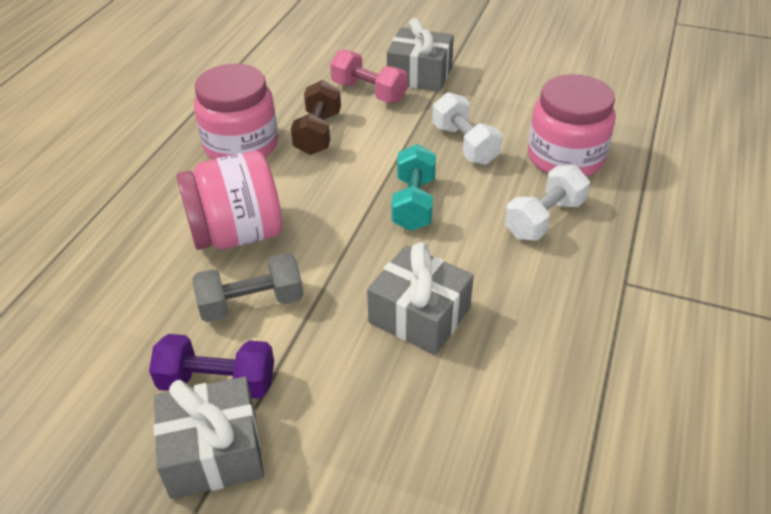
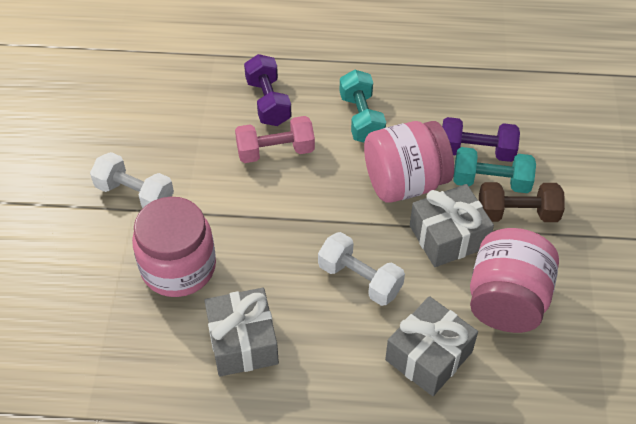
grey dumbbell: [192,253,304,322] = 1 -> none = 0
purple dumbbell: [149,334,274,399] = 1 -> [244,54,291,126] [442,117,520,162] = 2
turquoise dumbbell: [391,144,436,231] = 1 -> [340,70,386,142] [453,147,536,193] = 2

